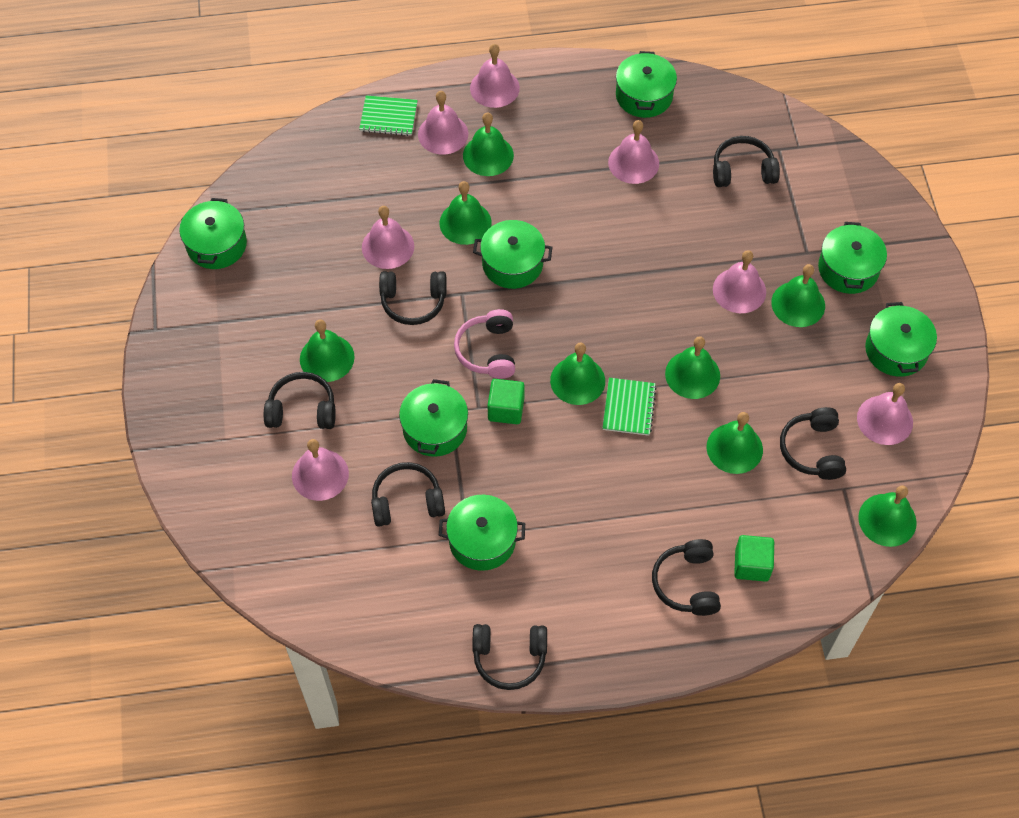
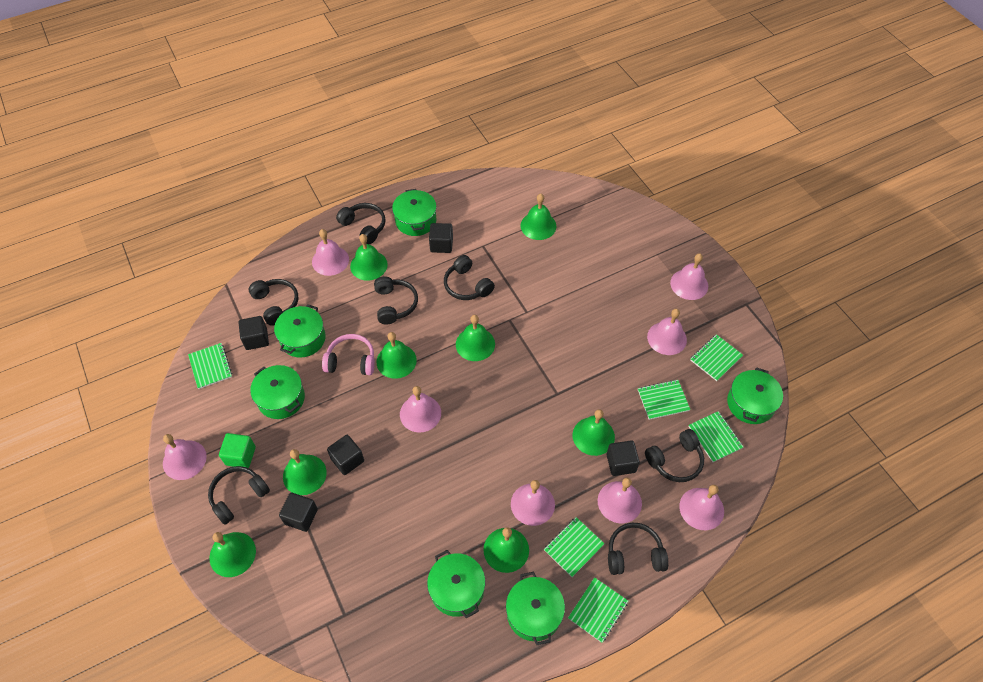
black cube: none = 0 -> [238,316,269,350] [279,492,318,532] [327,435,364,475] [429,223,453,253] [607,440,640,476] = 5
green cube: [488,379,525,424] [734,535,774,582] = 2 -> [219,433,256,468] = 1
green notebook: [359,95,418,136] [602,378,657,436] = 2 -> [188,343,232,389] [544,517,605,577] [568,577,628,643] [638,380,690,420] [688,411,743,462] [690,334,743,381] = 6
green pot: [179,198,247,269] [399,379,468,457] [439,495,525,571] [473,220,552,289] [616,51,677,118] [818,222,887,294] [865,302,937,377] = 7 -> [250,365,305,419] [274,304,326,358] [392,189,437,236] [427,550,485,618] [506,572,565,645] [727,367,783,424] = 6
pink bell: [292,439,349,501] [362,206,414,269] [418,91,468,155] [470,44,520,108] [608,120,659,184] [713,250,766,313] [857,383,913,445] = 7 -> [163,434,207,480] [312,229,349,276] [400,386,441,433] [511,480,555,526] [598,478,642,523] [647,309,687,355] [670,253,708,300] [679,485,724,530] = 8

